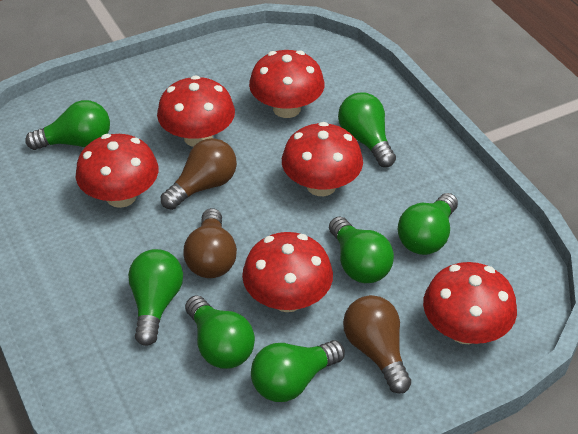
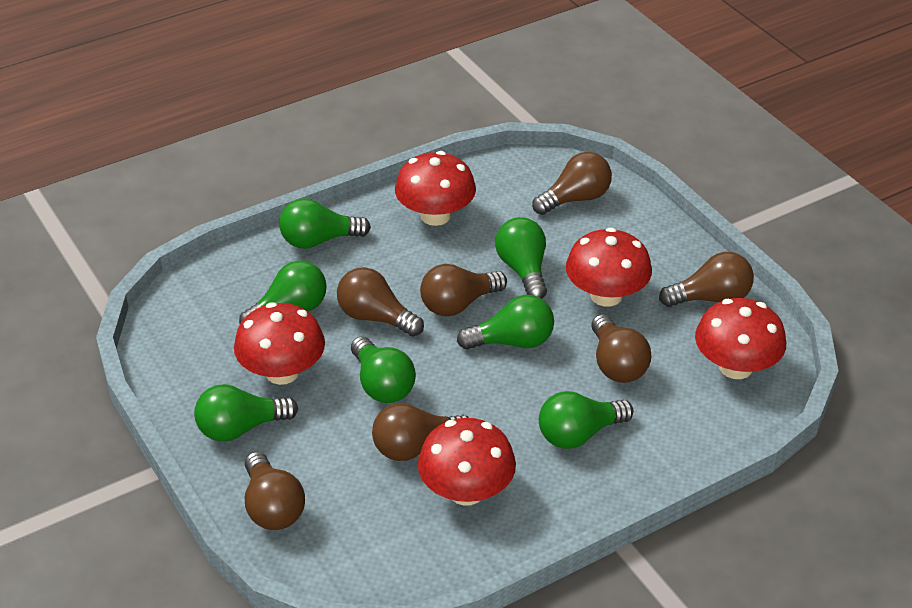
brown light bulb: [161,138,237,210] [183,208,237,278] [343,295,411,394] = 3 -> [245,451,305,530] [337,267,424,337] [372,403,469,461] [420,264,507,317] [532,152,612,215] [591,314,651,383] [659,252,754,307] = 7
red mushroom: [76,134,158,208] [157,75,235,147] [242,232,333,312] [249,50,325,118] [282,122,363,196] [423,262,517,344] = 6 -> [234,302,325,385] [395,151,476,226] [418,418,516,506] [566,228,652,307] [695,298,786,379] = 5

